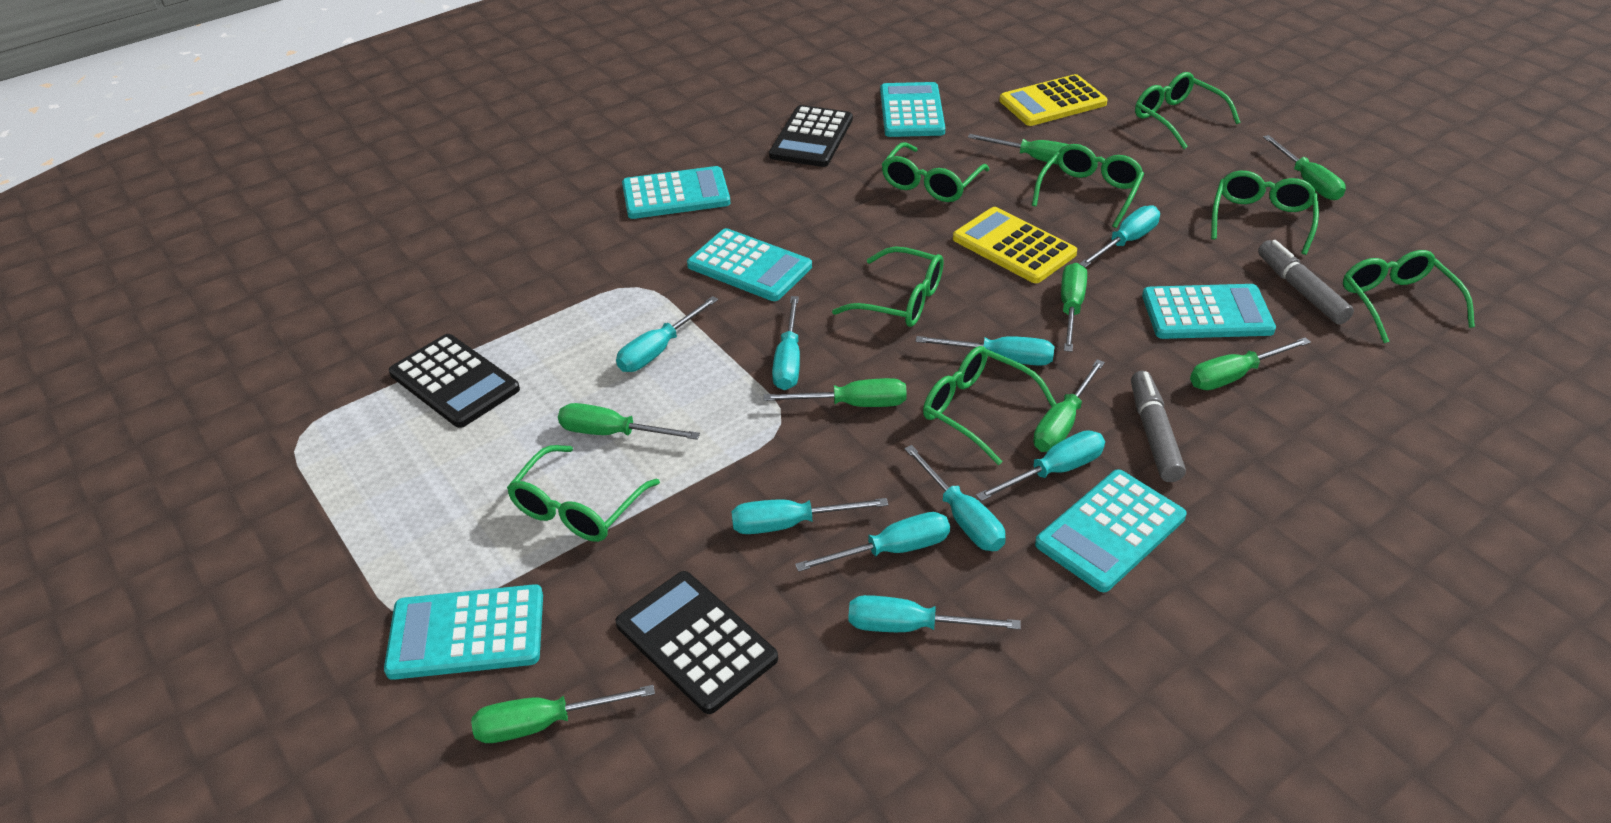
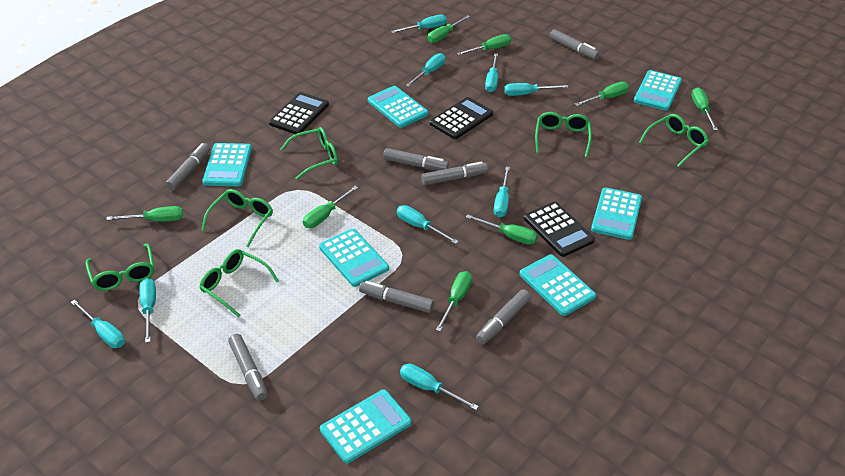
green glasses: [507,445,660,542] [832,247,944,327] [881,142,989,202] [923,346,1056,465] [1032,144,1144,228] [1135,72,1240,149] [1211,171,1319,255] [1343,250,1475,343] = 8 -> [85,244,154,291] [199,249,279,317] [201,189,273,248] [281,127,338,180] [535,112,592,157] [639,114,709,167] = 6
grey marker: [1131,371,1186,482] [1258,240,1354,325] = 2 -> [165,143,210,191] [228,334,268,401] [359,281,434,313] [383,148,449,171] [421,162,488,185] [476,289,531,345] [550,29,600,60] = 7
turquoise calculator: [384,584,543,680] [622,166,730,219] [687,228,812,301] [880,82,945,137] [1035,470,1186,592] [1142,284,1276,339] = 6 -> [202,143,252,186] [319,229,389,287] [320,389,411,463] [368,86,428,128] [519,254,596,316] [591,187,642,240] [634,70,682,111] = 7
yellow calculator: [953,207,1077,283] [999,74,1108,126] = 2 -> none = 0

